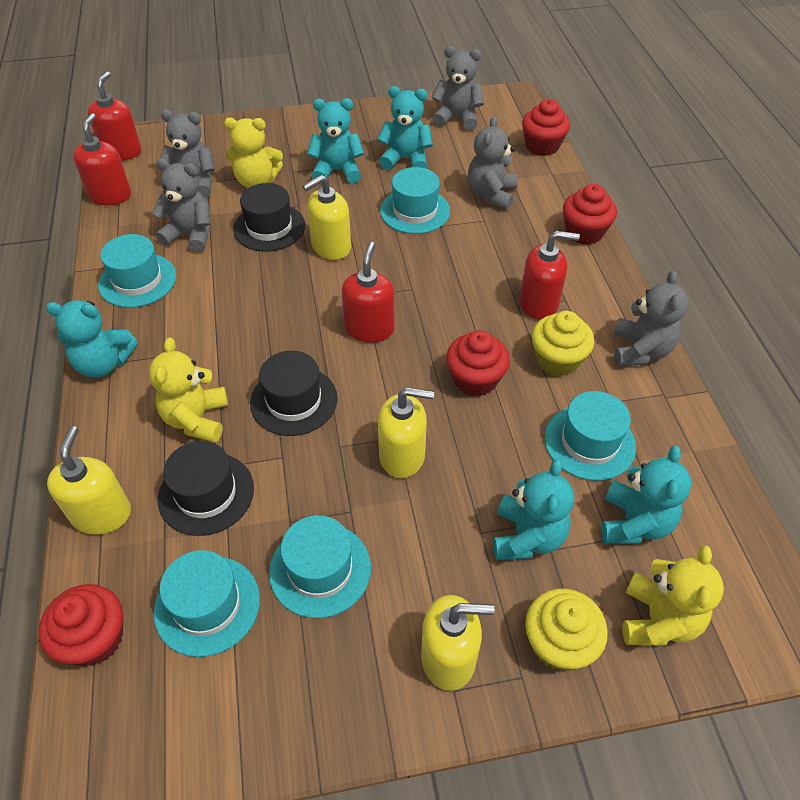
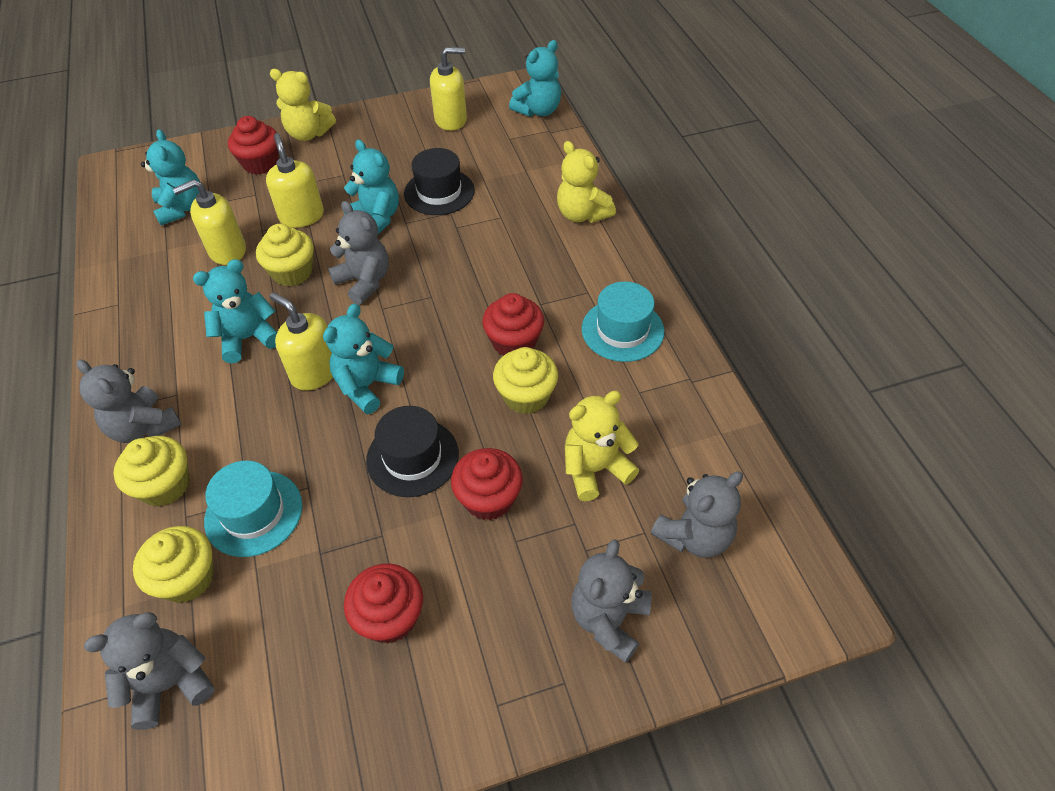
black hat: [158,441,254,536] [233,183,305,252] [250,351,337,436] = 3 -> [366,406,459,497] [404,148,475,215] = 2
red soap dispenser: [73,113,131,206] [88,71,141,160] [342,242,395,343] [520,231,580,320] = 4 -> none = 0
turquoise hat: [98,234,176,308] [154,550,260,657] [269,515,371,618] [380,167,450,234] [545,391,636,481] = 5 -> [204,461,302,557] [582,281,664,362] = 2
yellow cupcake: [525,589,608,671] [532,311,594,376] = 2 -> [114,436,190,507] [133,526,214,603] [256,224,314,286] [493,347,558,414] = 4

